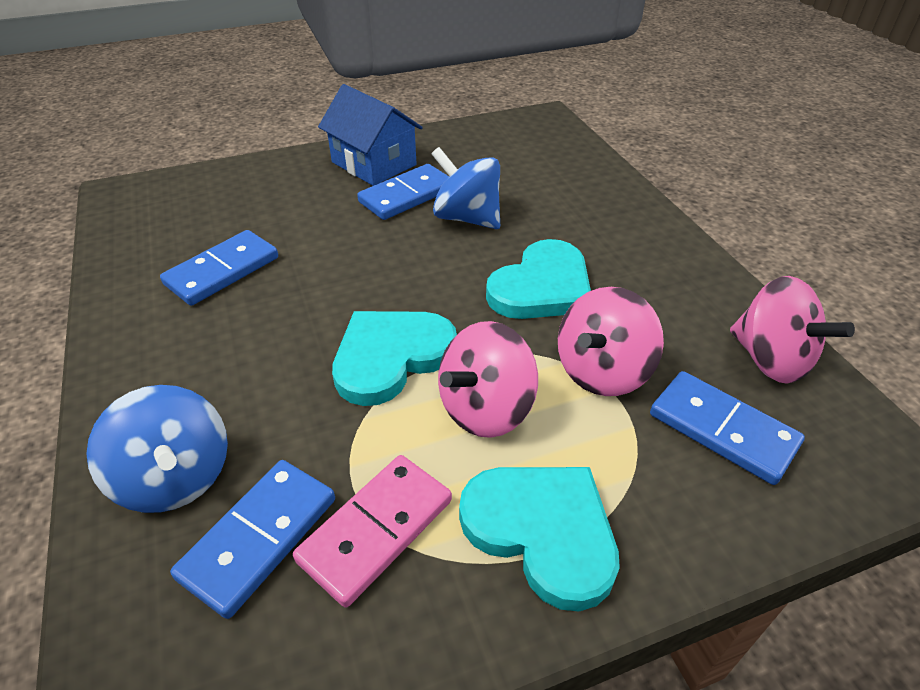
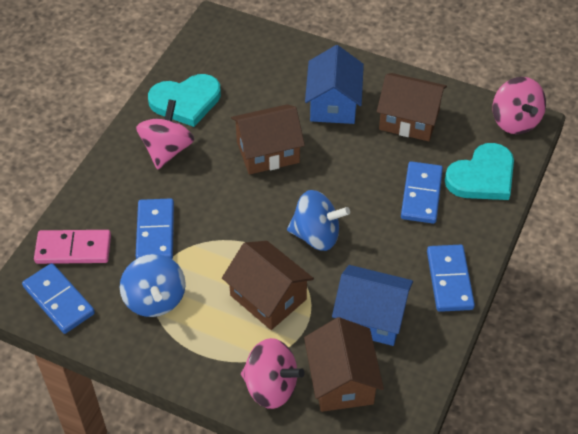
blue house: [318,84,423,186] = 1 -> [305,45,364,124] [332,265,413,346] = 2
brown house: none = 0 -> [222,241,314,330] [231,104,305,175] [304,317,384,412] [377,73,447,141] = 4
turquoise heart: [332,311,457,406] [459,467,620,611] [486,239,591,319] = 3 -> [148,74,221,127] [445,143,514,200] = 2

